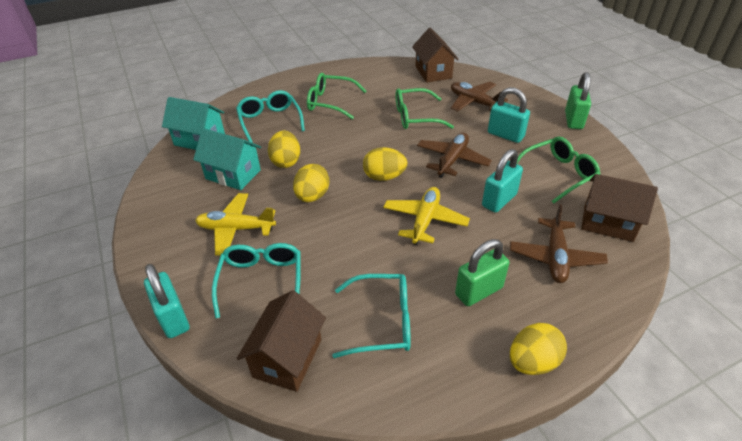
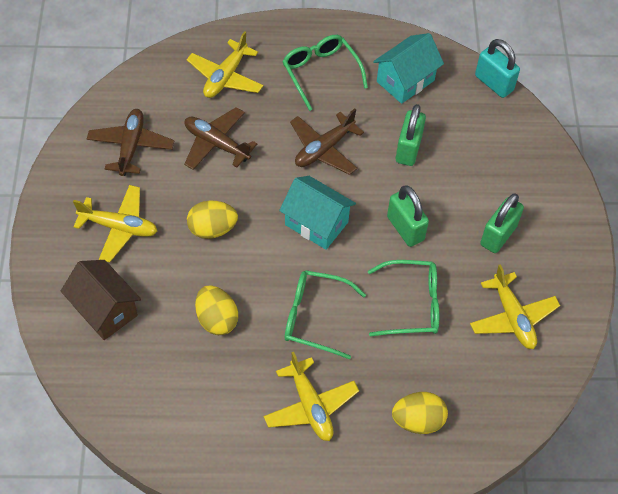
brown house: [237,290,326,392] [412,28,459,83] [581,174,658,242] = 3 -> [61,260,141,340] = 1
green padlock: [455,239,509,306] [565,72,591,129] = 2 -> [387,185,429,247] [396,104,426,166] [480,193,524,253] = 3
turquoise glasses: [212,243,301,318] [236,90,305,143] [332,274,411,358] = 3 -> none = 0
turquoise padlock: [144,264,189,338] [482,149,523,213] [488,87,530,143] = 3 -> [475,39,520,98] = 1
yellow egg: [268,131,300,168] [293,164,329,202] [363,147,408,181] [510,323,567,375] = 4 -> [187,201,238,239] [195,285,238,335] [392,392,448,434] = 3
yellow plane: [195,193,276,256] [383,187,470,245] = 2 -> [73,185,157,262] [186,31,263,98] [264,352,359,441] [470,264,560,349] = 4

